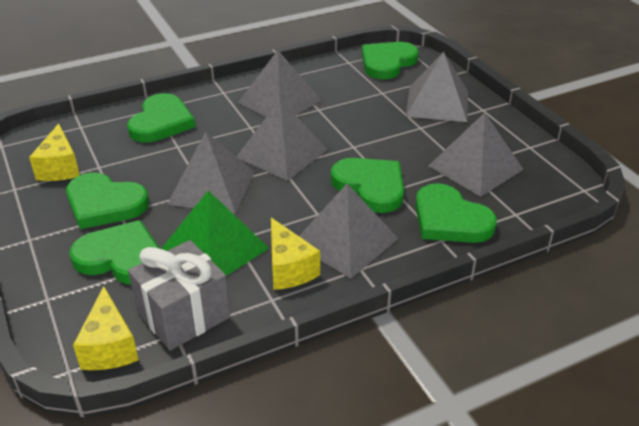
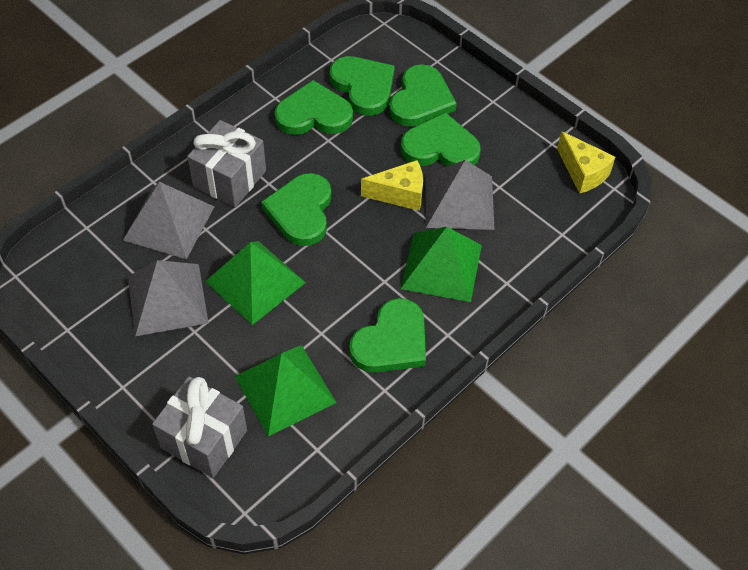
green pyramid: [161,190,269,276] = 1 -> [205,241,306,325] [234,345,337,436] [401,227,482,302] = 3
grey gift: [128,240,230,351] = 1 -> [152,377,247,478] [187,120,266,207] = 2
grey pyramid: [167,132,255,214] [236,99,328,181] [238,50,322,117] [299,184,398,278] [406,52,468,122] [429,113,524,197] = 6 -> [123,182,214,259] [128,260,209,336] [426,160,495,230] = 3
yellow cheese: [29,123,80,181] [73,286,139,370] [271,217,320,290] = 3 -> [361,160,423,211] [557,131,615,194] = 2

